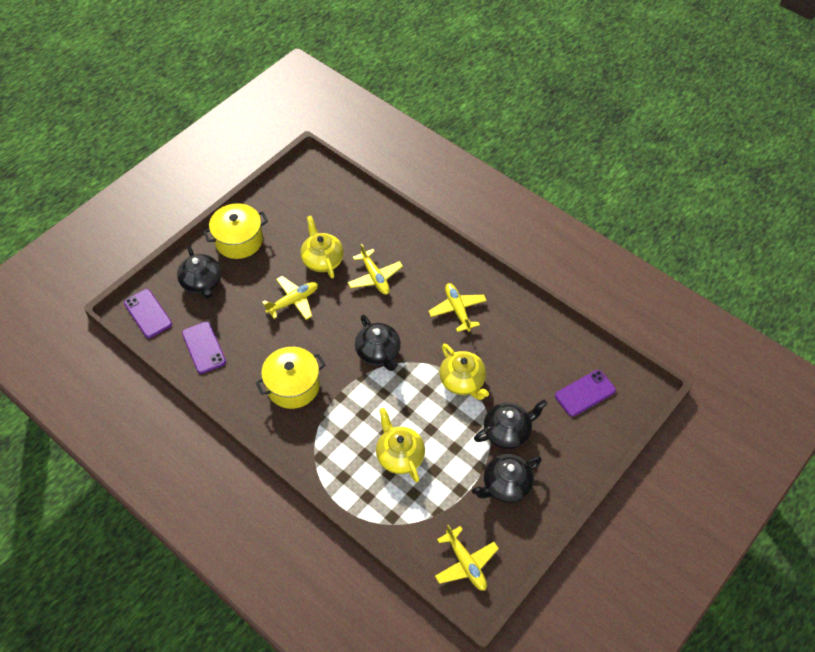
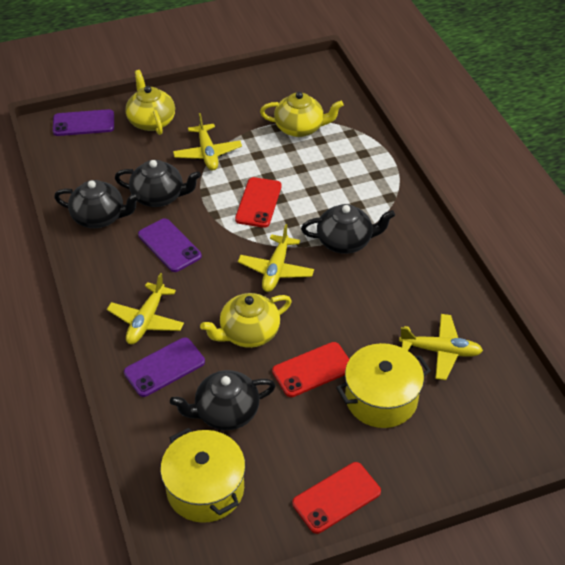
red phone: none = 0 -> [235,177,282,228] [272,342,349,397] [292,462,381,534] = 3

